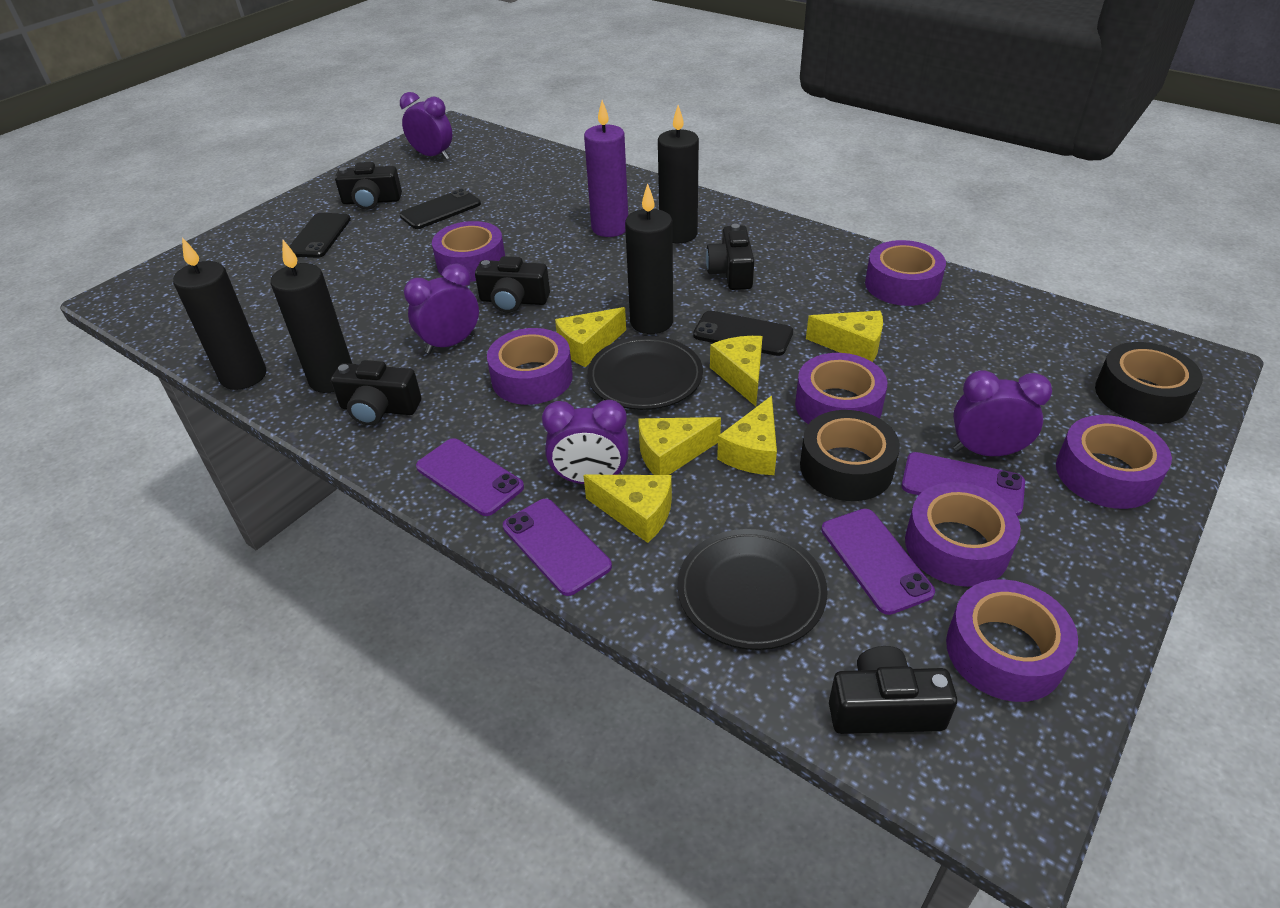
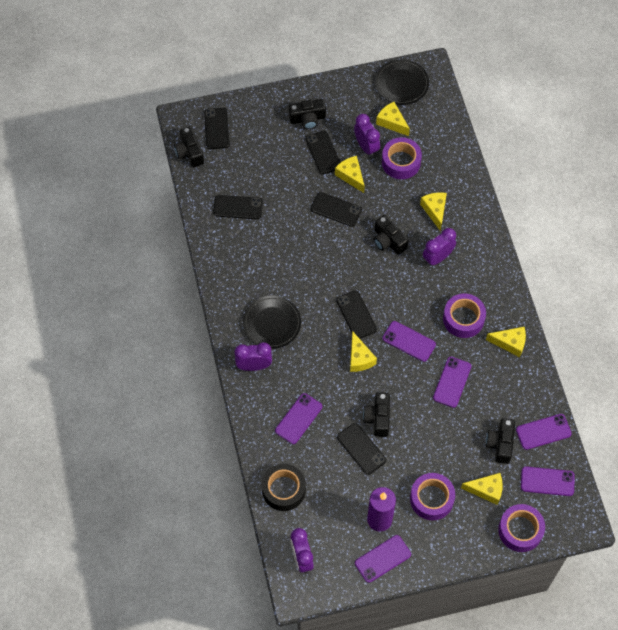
black candle: [173,237,266,390] [271,240,352,393] [625,184,673,334] [658,105,699,243] = 4 -> none = 0
black phone: [289,213,351,258] [400,189,481,229] [693,311,793,356] = 3 -> [204,107,230,149] [213,195,263,219] [305,131,340,175] [311,192,362,227] [336,291,377,339] [337,423,386,475] = 6
black tape: [800,410,900,501] [1095,342,1203,424] = 2 -> [262,464,306,511] = 1
purple phone: [416,438,524,516] [503,499,612,596] [821,509,935,615] [902,452,1025,516] = 4 -> [275,393,322,444] [355,535,411,583] [383,321,436,362] [433,357,471,408] [516,414,572,450] [521,466,575,496] = 6
purple tape: [432,221,505,282] [487,328,573,405] [795,353,887,424] [865,240,946,306] [905,482,1021,587] [946,579,1078,702] [1056,415,1172,509] = 7 -> [382,137,422,179] [410,473,455,520] [443,293,486,338] [498,504,545,552] = 4

